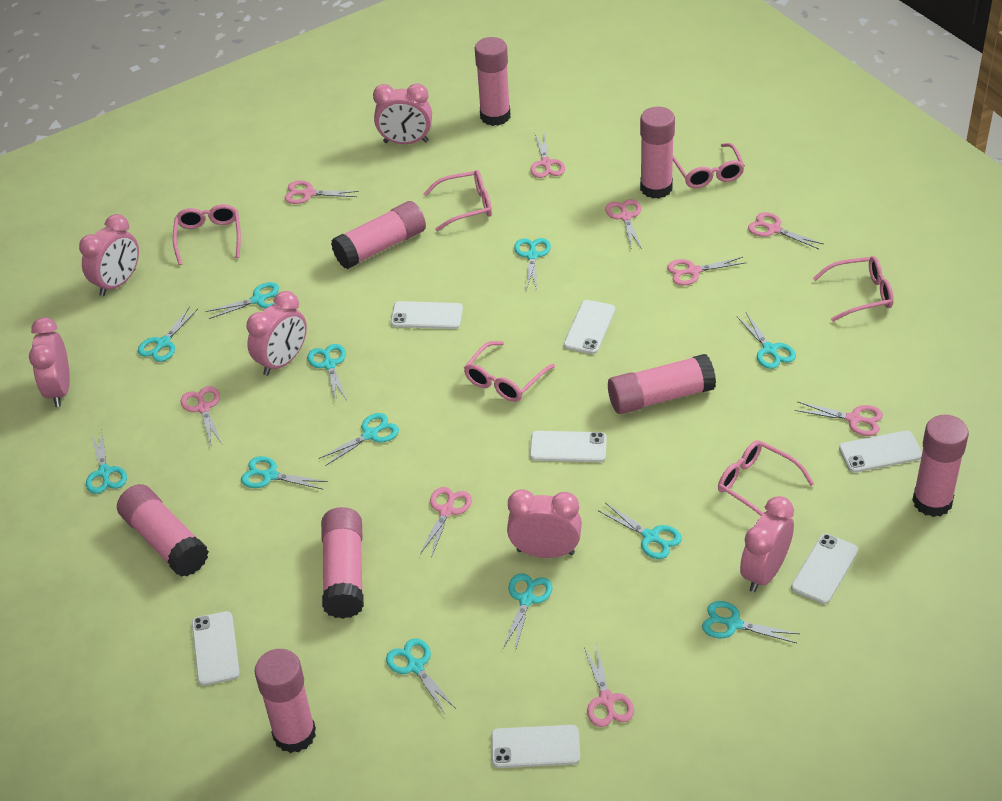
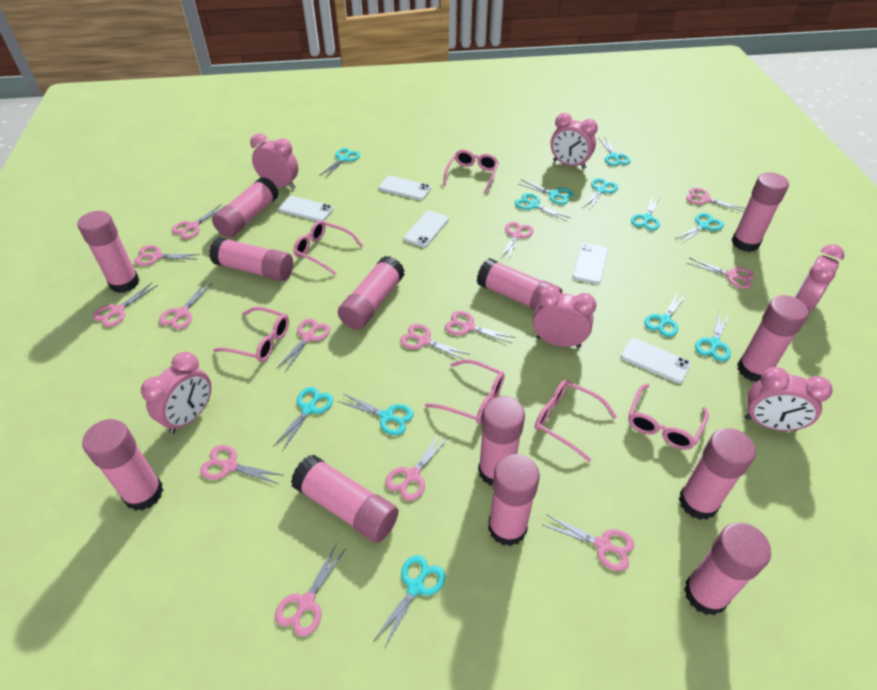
pink glue stick: [117,484,209,577] [255,649,316,753] [321,507,364,619] [331,201,426,269] [475,37,511,126] [608,354,716,414] [640,107,675,199] [912,415,969,517] = 8 -> [77,211,140,293] [82,419,163,511] [209,237,293,281] [212,177,279,237] [291,454,399,543] [338,256,405,330] [477,258,562,310] [478,396,525,486] [488,454,540,546] [679,428,756,520] [684,523,771,616] [732,172,789,252] [737,295,808,382] = 13
pink scissors: [181,386,222,445] [285,181,359,204] [420,487,472,558] [531,133,565,178] [584,645,634,727] [605,199,642,249] [667,257,747,286] [748,212,823,249] [795,401,883,436] = 9 -> [93,283,158,327] [134,245,200,266] [159,282,212,329] [172,204,221,239] [200,445,282,484] [275,544,347,636] [277,319,330,372] [385,434,449,501] [400,324,470,360] [445,311,515,343] [500,222,534,261] [543,514,634,571] [686,188,746,212] [686,258,754,289] = 14
white phone: [192,611,240,686] [391,301,463,329] [491,725,580,768] [530,431,607,462] [564,300,615,354] [791,534,858,604] [839,431,922,473] = 7 -> [279,196,333,221] [379,176,431,200] [404,210,449,247] [573,243,608,284] [621,338,691,383] = 5

